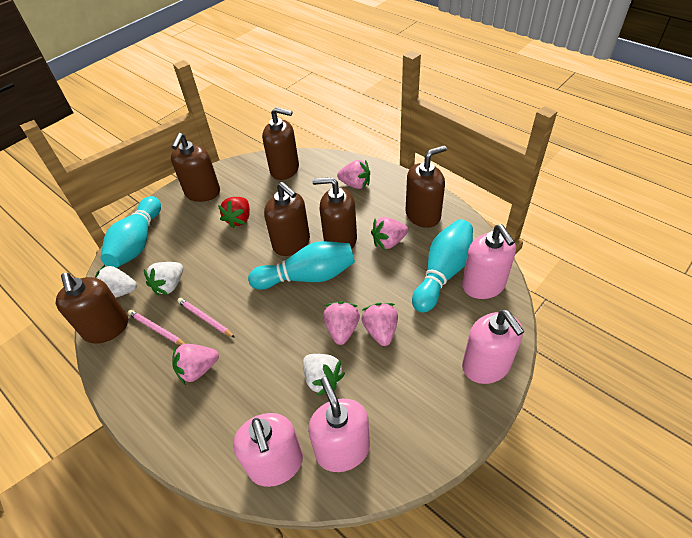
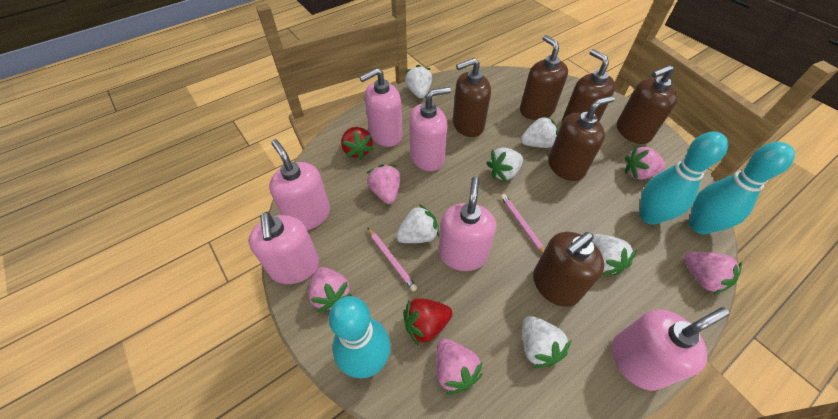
pink soap dispenser: [233,413,303,487] [308,377,370,472] [462,224,516,299] [462,310,525,384] = 4 -> [248,212,319,284] [269,139,330,230] [359,68,403,147] [409,87,451,171] [439,177,496,271] [612,307,729,391] = 6
red strawberry: [218,197,250,229] = 1 -> [341,127,374,160] [403,298,453,345] = 2
white strawberry: [95,265,137,298] [144,262,183,296] [303,354,345,396] = 3 -> [396,204,439,243] [405,64,432,98] [487,148,523,181] [521,115,558,148] [522,316,571,368] [592,234,637,276] = 6

